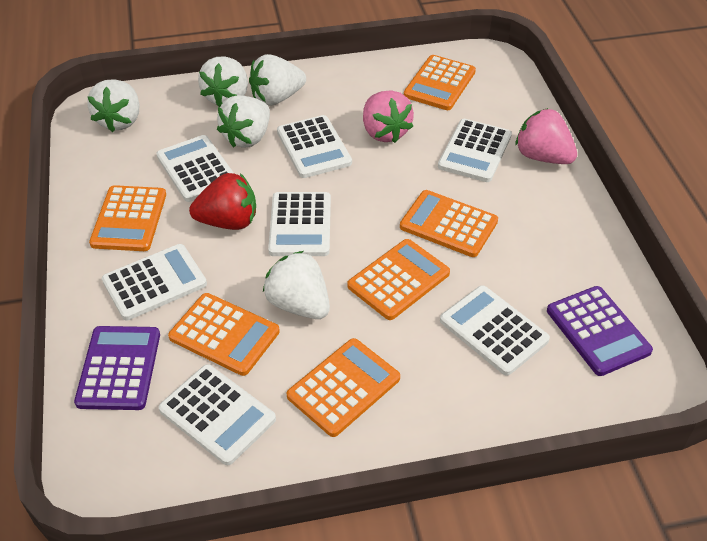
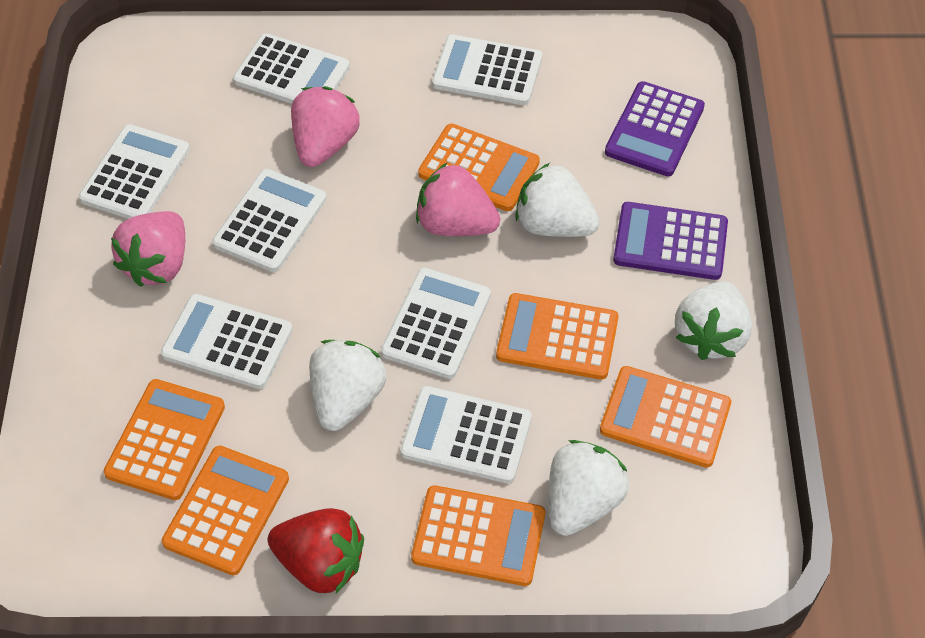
pink strawberry: [363,90,414,143] [515,108,577,164] = 2 -> [111,211,185,287] [291,86,360,167] [416,163,500,236] = 3
white strawberry: [87,79,140,132] [198,57,248,107] [217,95,270,148] [249,54,306,106] [263,251,330,319] = 5 -> [309,340,386,431] [515,163,600,237] [549,440,629,536] [675,281,752,360] = 4

